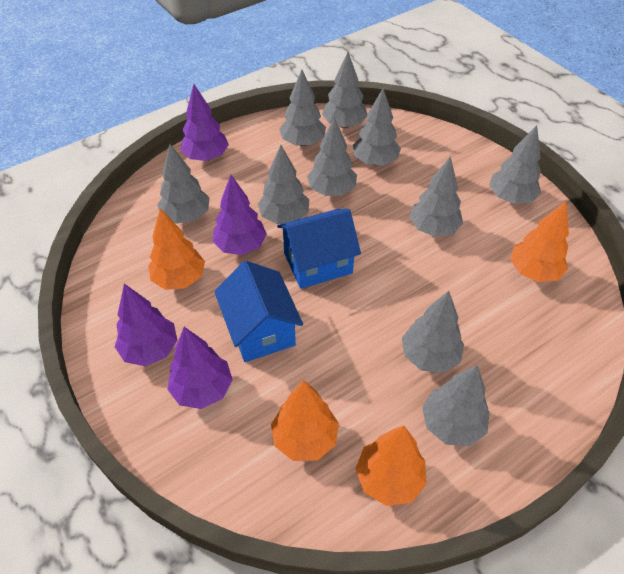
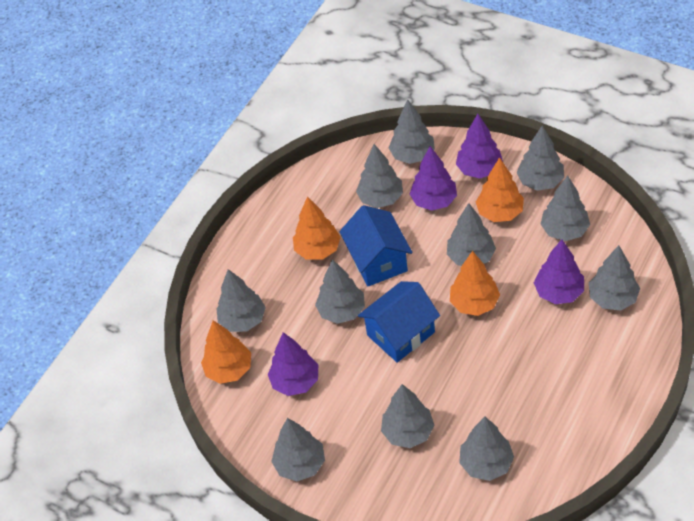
grey tree: [157,144,210,224] [258,145,309,224] [279,70,326,146] [307,117,357,196] [322,52,367,128] [353,89,401,165] [402,291,464,373] [410,156,463,237] [422,365,490,446] [489,125,541,204] = 10 -> [216,269,266,332] [271,418,325,481] [315,259,365,324] [356,144,403,208] [381,384,434,448] [389,99,435,164] [447,203,496,266] [459,417,514,481] [517,126,564,191] [541,176,590,241] [589,245,640,311] = 11

